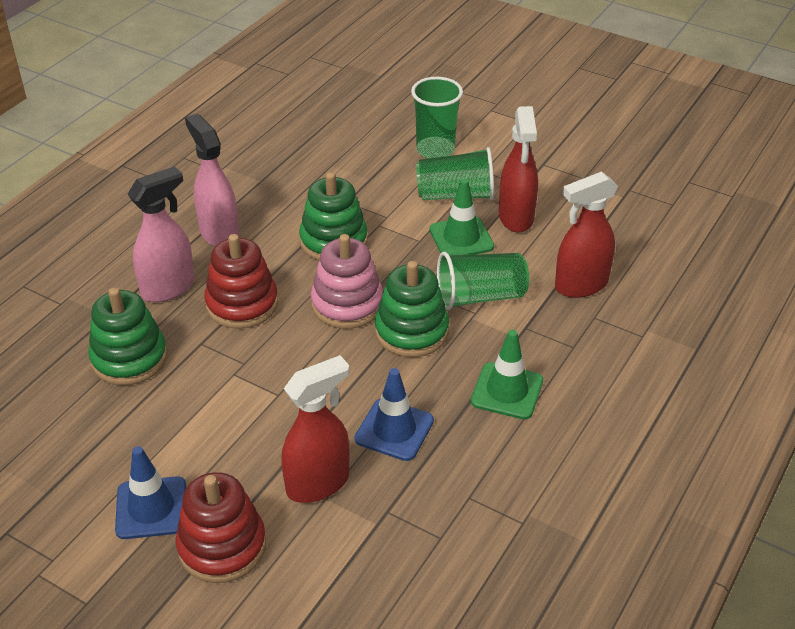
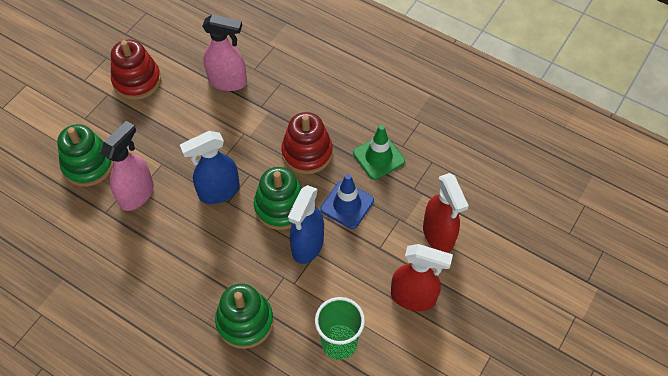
blue spray bottle: none = 0 -> [180,131,240,204] [288,185,324,264] = 2
blue traffic cone: [115,446,186,539] [355,368,434,461] = 2 -> [320,174,374,229] = 1
green cup: [411,77,463,158] [416,147,494,200] [437,252,529,310] = 3 -> [315,297,365,360] = 1
green traffic cone: [430,179,494,255] [471,330,543,419] = 2 -> [353,125,405,180] = 1
pink stacking toy: [311,234,383,329] = 1 -> none = 0
red spray bottle: [281,355,350,503] [499,106,538,233] [555,171,618,298] = 3 -> [391,244,453,311] [423,173,469,253] = 2

